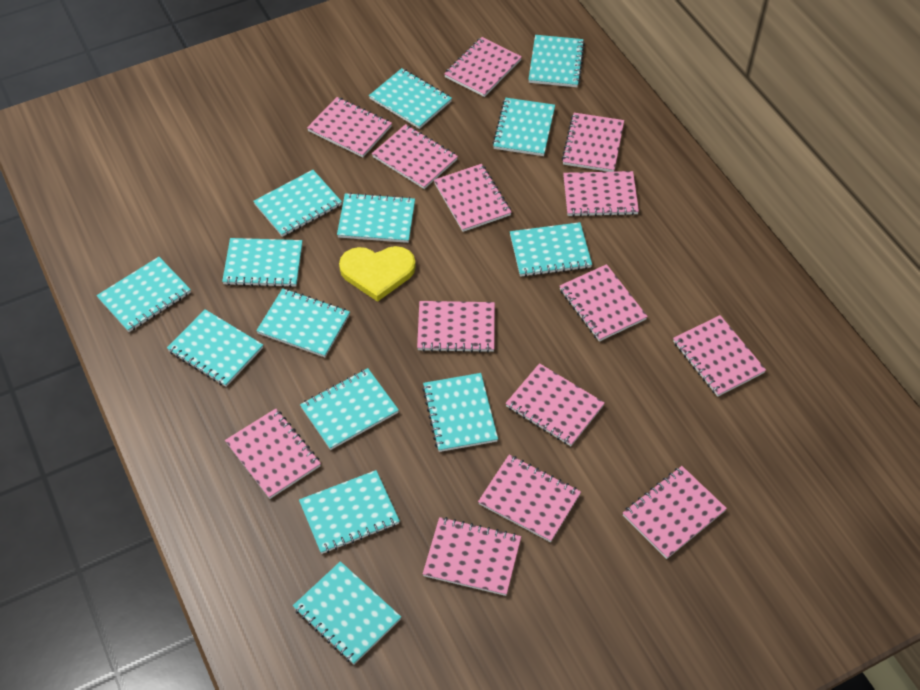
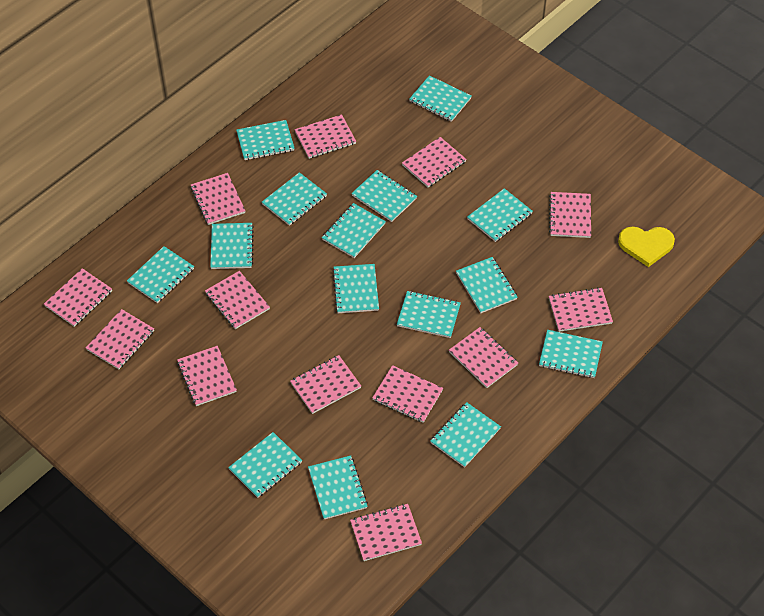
pink notebook: [225,409,321,499] [307,97,392,157] [372,124,458,189] [417,301,495,353] [423,517,521,596] [434,164,512,232] [444,37,522,97] [478,455,581,542] [505,363,605,446] [560,264,648,342] [562,113,624,172] [563,171,639,217] [623,466,727,559] [673,315,766,397] = 14 -> [44,268,112,327] [86,309,154,369] [177,346,237,406] [191,173,245,225] [205,271,270,329] [290,355,361,414] [295,114,356,159] [350,504,422,561] [372,365,443,423] [402,137,466,187] [449,327,518,388] [549,192,591,238] [549,287,613,332] = 13
turquoise notebook: [96,257,191,332] [167,309,263,387] [222,238,302,287] [253,170,342,237] [256,288,350,357] [293,561,401,665] [299,470,400,554] [300,368,399,450] [337,193,415,243] [369,68,452,129] [422,373,498,452] [492,98,555,156] [510,222,592,277] [528,35,585,87] = 14 -> [127,246,194,303] [210,223,254,269] [228,432,302,498] [236,120,295,160] [262,172,327,226] [308,455,368,519] [322,203,386,258] [332,264,379,313] [351,170,417,222] [397,291,461,338] [409,75,472,122] [430,402,501,468] [456,257,518,313] [467,188,533,242] [539,330,603,378] = 15

